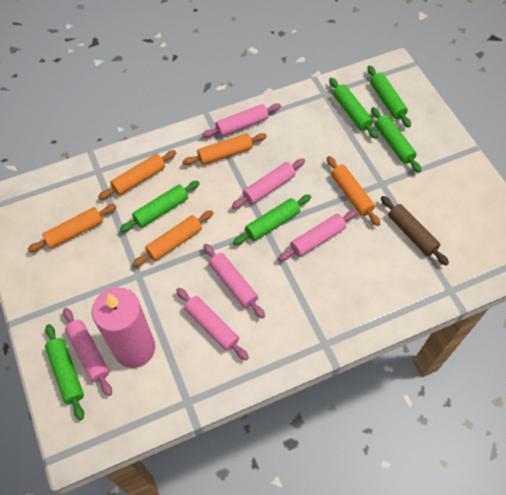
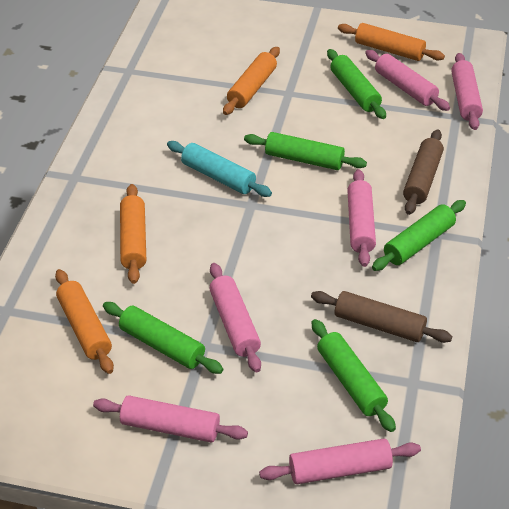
brown rolling pin: [381,196,449,266] = 1 -> [311,291,452,343] [403,129,444,215] = 2
green rolling pin: [45,324,84,420] [120,181,200,232] [233,195,311,245] [329,78,378,139] [367,66,411,128] [371,107,421,173] = 6 -> [103,302,223,374] [244,132,367,170] [311,319,396,432] [327,49,386,119] [372,200,466,271] = 5
orange rolling pin: [28,204,117,252] [98,150,176,200] [133,210,213,267] [182,133,267,165] [327,156,380,226] = 5 -> [55,269,114,374] [120,184,146,284] [223,47,280,115] [338,23,445,61] = 4
pink candle: [92,287,155,368] = 1 -> none = 0
turquoise rolling pin: none = 0 -> [167,141,272,197] = 1

